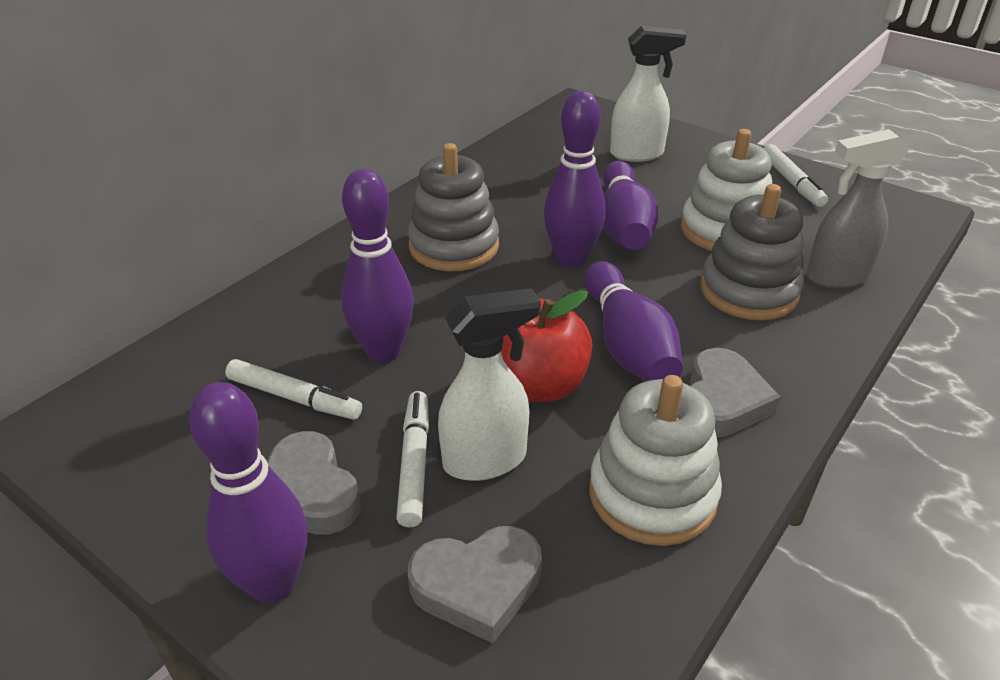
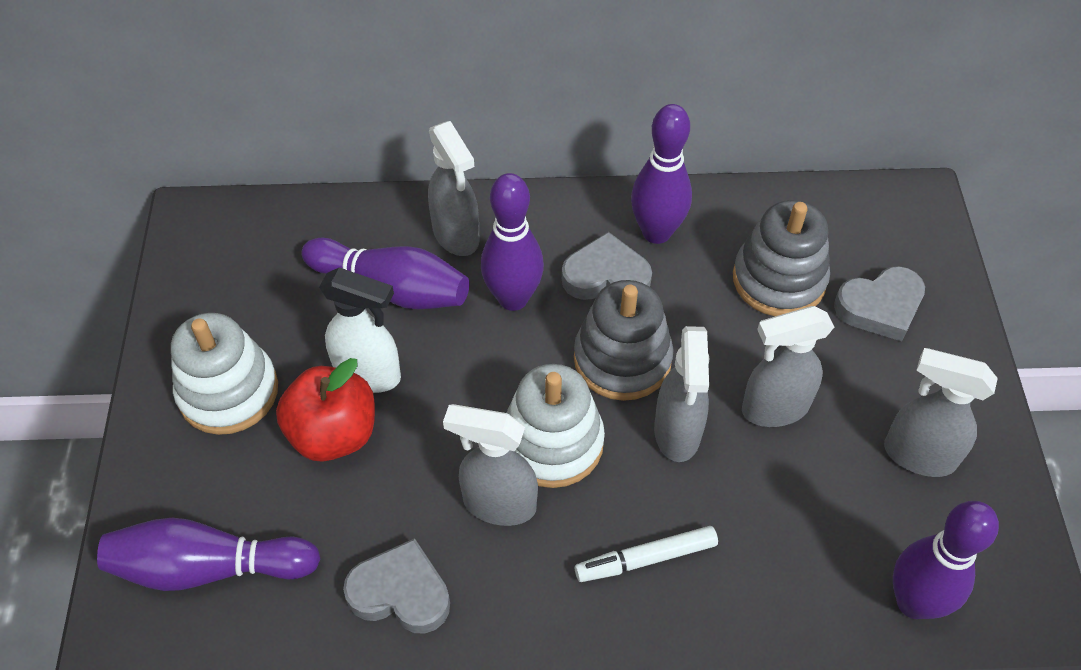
grey spray bottle: [807,129,908,289] = 1 -> [428,121,480,256] [443,404,538,526] [654,326,710,462] [742,306,834,427] [884,348,998,477] = 5
white marker: [225,359,362,420] [396,391,429,527] [764,144,828,207] = 3 -> [575,526,718,582] = 1
white spray bottle: [438,288,541,481] [610,26,686,162] = 2 -> [319,267,401,393] = 1

